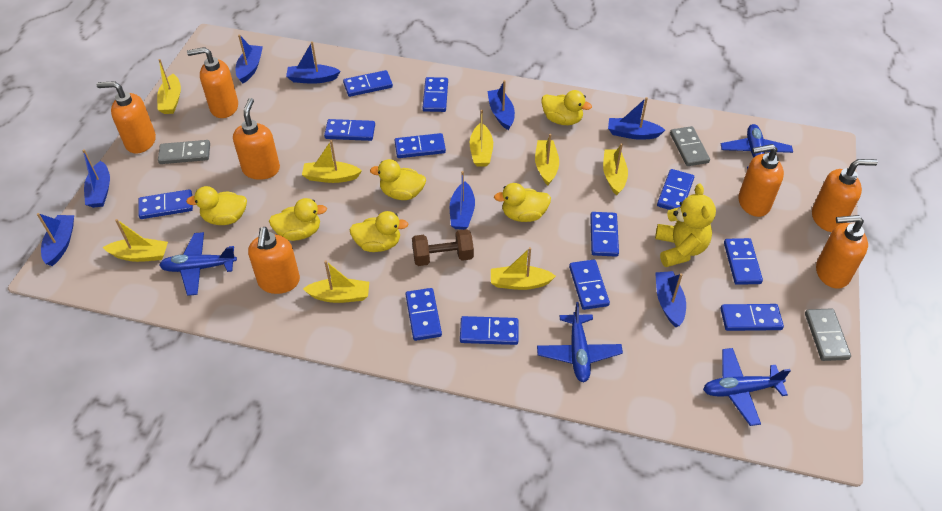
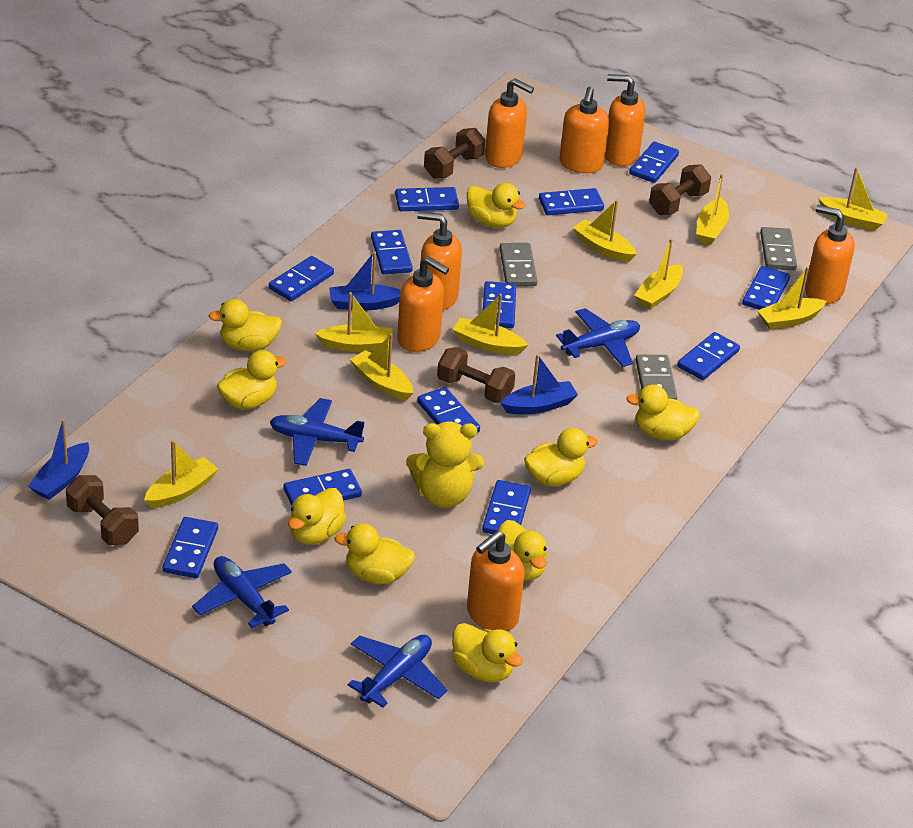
blue boat: [37,213,74,266] [82,149,110,208] [236,34,263,83] [286,41,340,84] [450,171,475,230] [487,80,515,130] [608,97,665,140] [655,271,686,327] = 8 -> [28,420,89,500] [329,251,401,310] [501,354,578,414] = 3
brown dumbbell: [412,229,474,266] = 1 -> [66,475,139,545] [424,128,485,179] [437,347,515,403] [649,165,711,215] = 4
yellow boat: [103,219,168,262] [157,59,181,114] [302,140,362,183] [303,260,369,303] [470,110,493,166] [491,247,556,290] [535,134,559,185] [603,143,628,195] = 8 -> [144,440,218,508] [315,292,393,352] [350,334,413,401] [452,294,528,355] [573,200,637,262] [634,238,683,309] [696,174,729,244] [757,267,826,330] [818,167,888,231] = 9
yellow duck: [186,186,247,225] [269,198,327,241] [349,211,409,252] [370,159,426,200] [494,183,551,222] [541,90,592,125] = 6 -> [209,299,282,351] [217,350,286,409] [288,488,346,545] [334,524,415,584] [452,623,523,682] [467,183,526,228] [498,520,547,581] [524,428,598,486] [626,385,700,440] = 9

